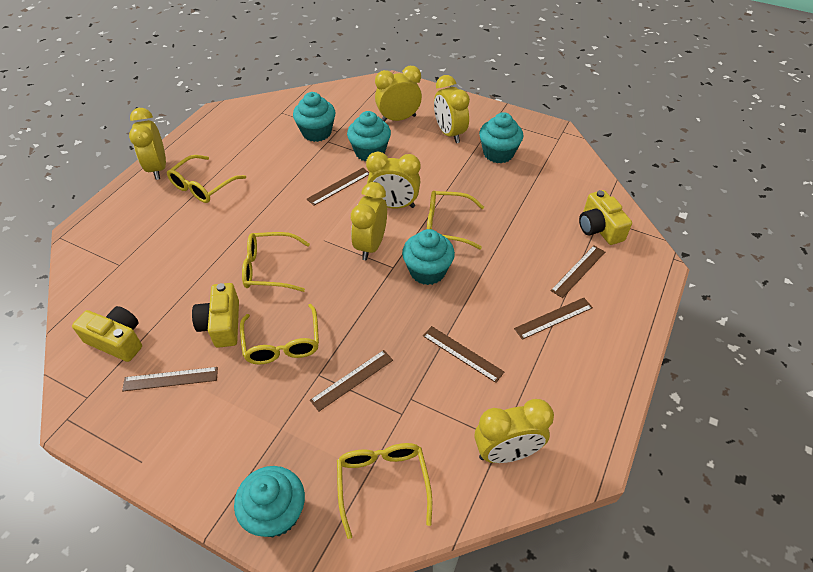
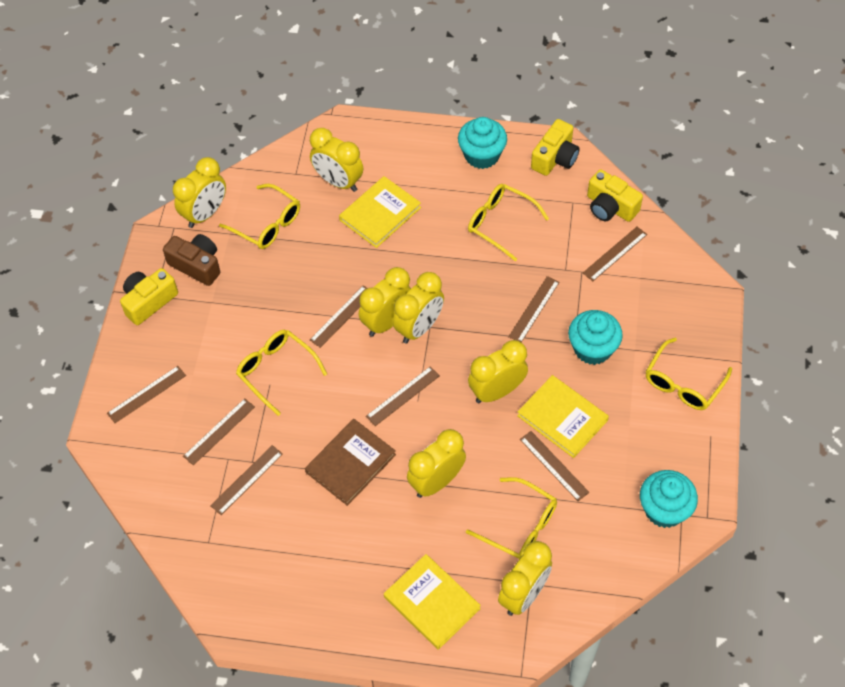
brown book: none = 0 -> [305,419,396,506] = 1
brown camera: none = 0 -> [163,234,220,286] = 1
brown ruler: [122,367,218,391] [307,168,369,206] [310,350,393,411] [423,326,504,383] [514,298,593,340] [551,245,605,298] = 6 -> [107,366,186,423] [183,398,255,465] [210,445,283,515] [310,285,368,348] [366,366,440,426] [508,276,559,342] [520,431,589,501] [583,227,647,281] = 8
turquoise cupcake: [234,466,305,537] [293,92,336,142] [347,111,391,161] [402,229,455,285] [479,112,523,163] = 5 -> [458,117,507,169] [568,310,623,365] [640,470,698,528] = 3
yellow book: none = 0 -> [339,176,421,248] [384,554,481,650] [517,375,609,458] = 3
yellow clock: [129,108,166,180] [351,182,387,260] [366,152,421,208] [375,66,422,122] [434,75,470,143] [475,399,554,463] = 6 -> [173,157,226,228] [310,128,363,192] [359,267,411,337] [393,272,444,344] [407,429,466,498] [468,340,528,403] [498,541,552,616] = 7

